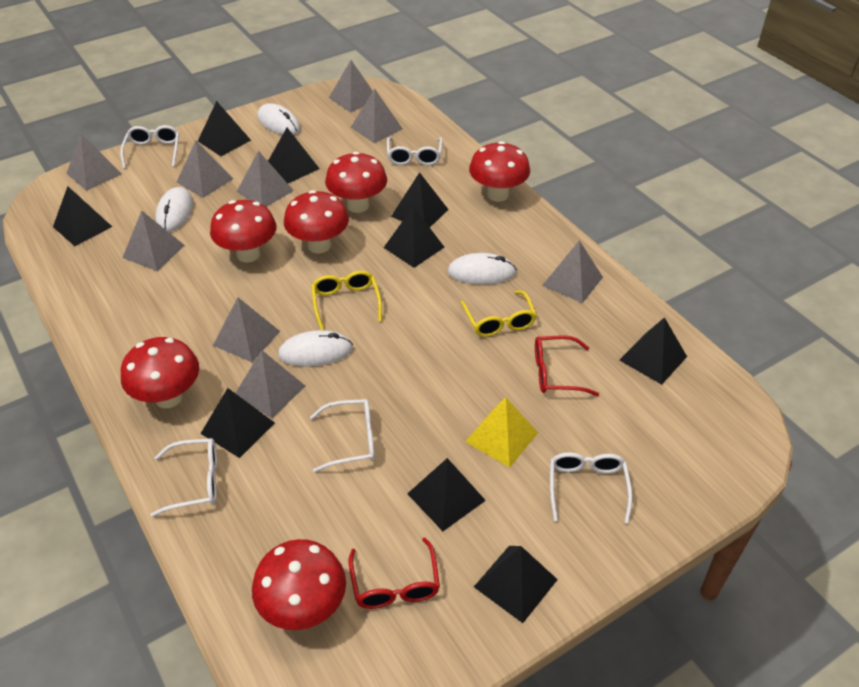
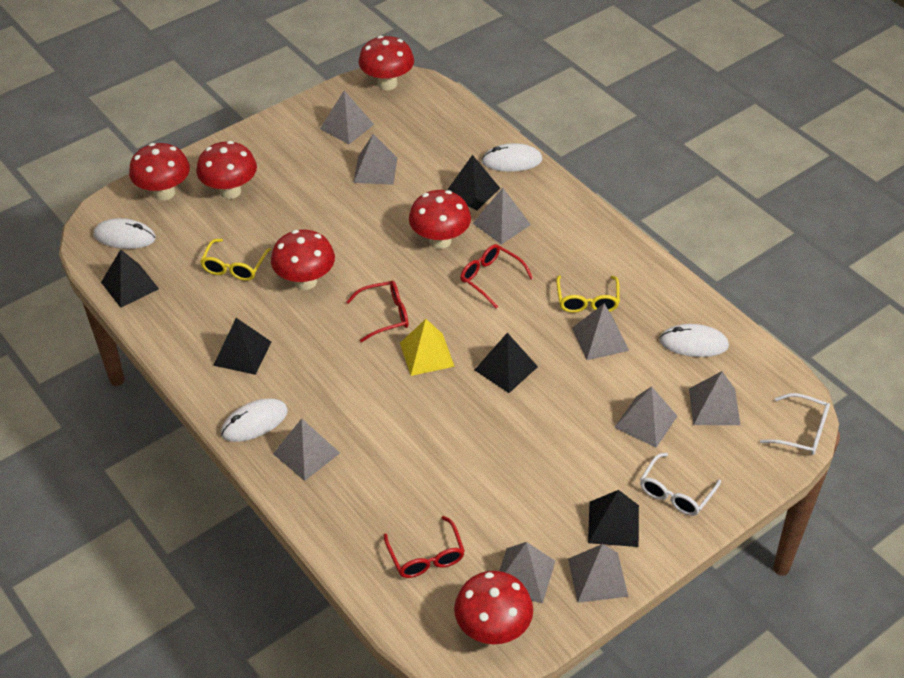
black pyramid: [53,186,112,246] [198,101,251,156] [200,388,275,458] [268,128,320,183] [384,206,445,268] [391,172,449,227] [407,458,486,531] [474,546,558,623] [620,317,687,385] = 9 -> [101,249,159,308] [213,318,271,375] [447,155,500,211] [475,333,538,393] [588,490,639,547] = 5
red glasses: [349,538,440,609] [535,335,599,396] = 2 -> [346,281,409,342] [384,516,465,578] [460,244,533,309] = 3
white glasses: [120,125,179,169] [150,438,217,517] [310,399,375,472] [387,137,443,165] [550,452,632,523] = 5 -> [640,453,721,516] [760,393,830,455] = 2

